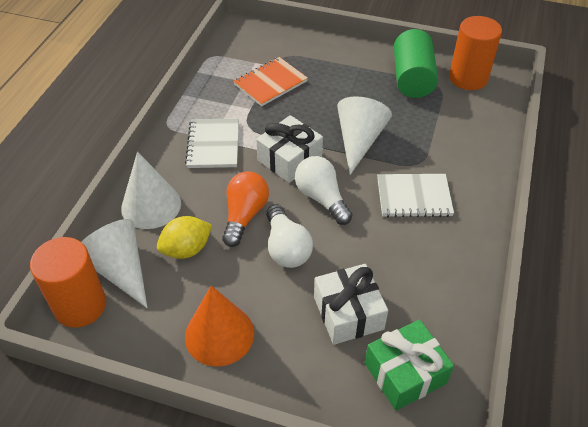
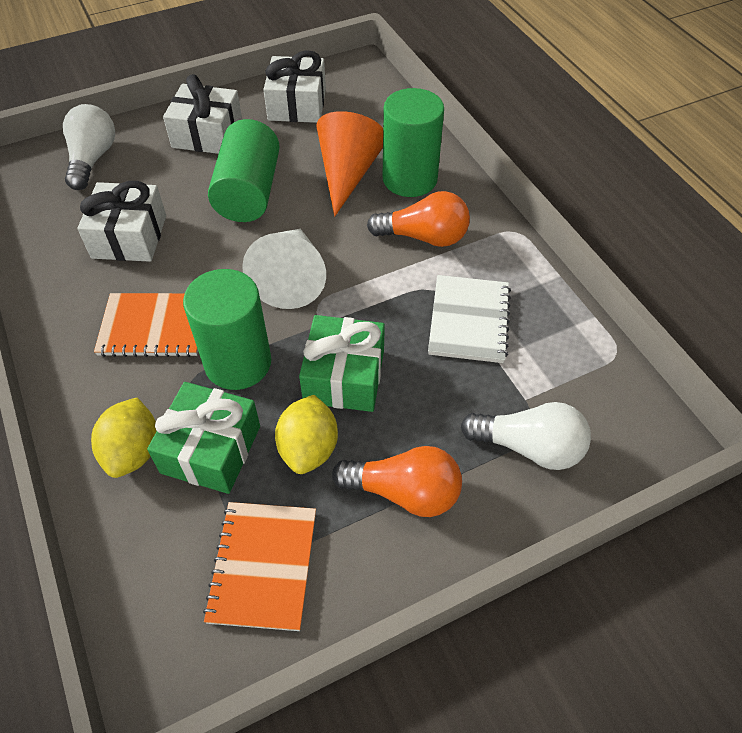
green cylinder: [394,29,438,98] = 1 -> [183,269,271,390] [208,119,280,222] [382,88,444,197] = 3
green gift: [365,319,454,411] = 1 -> [147,382,260,494] [299,315,385,412] = 2
orange cylinder: [30,237,106,328] [449,16,502,90] = 2 -> none = 0
orange light bulb: [222,171,269,247] = 1 -> [332,446,462,517] [367,191,470,247] = 2
orange notebook: [233,57,308,106] = 1 -> [94,293,198,357] [203,502,316,631] = 2
white cone: [81,219,148,308] [121,152,181,229] [337,96,392,175] = 3 -> [242,229,326,309] = 1
white gift: [256,115,323,183] [314,264,388,345] = 2 -> [77,181,166,262] [163,74,242,154] [263,50,326,123] = 3
white notebook: [185,118,239,168] [377,174,454,217] = 2 -> [428,275,511,363] = 1
yellow lemon: [157,216,212,259] = 1 -> [91,398,156,478] [275,395,338,474] = 2

